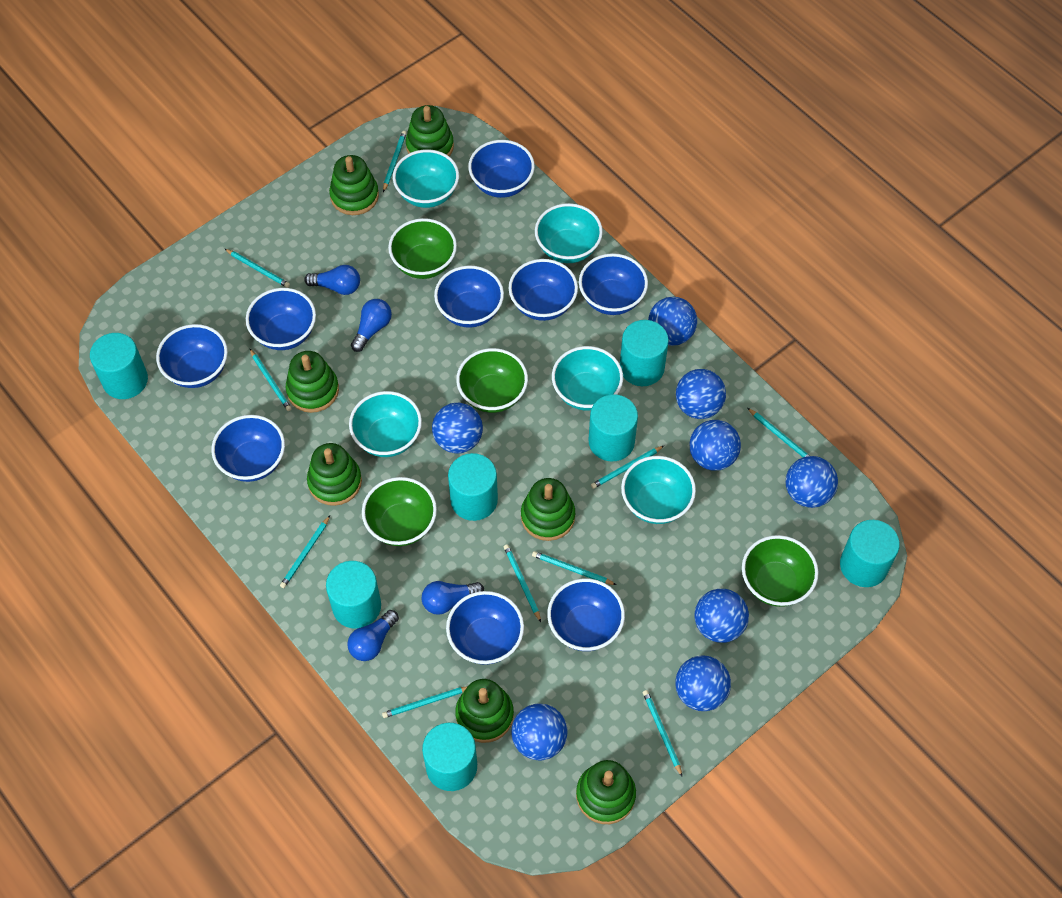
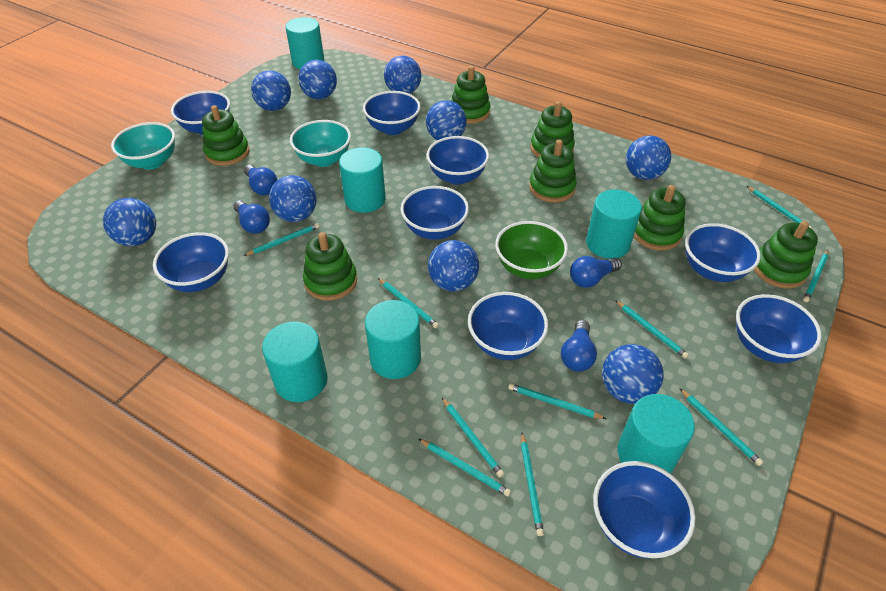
blue ball: [432,403,483,453] [511,704,567,760] [648,297,697,346] [675,656,731,711] [676,369,726,419] [690,420,741,471] [695,589,749,643] [786,456,838,508] = 8 -> [103,198,156,246] [251,70,291,111] [269,175,317,222] [298,60,337,99] [384,56,421,94] [426,100,467,140] [428,240,479,292] [602,344,664,404] [626,135,671,180] = 9
green bowl: [362,477,437,546] [388,218,457,279] [456,348,528,413] [742,535,819,607] = 4 -> [495,221,568,279] = 1
turquoise bowl: [349,391,422,457] [393,149,459,208] [535,203,603,263] [552,346,623,411] [621,456,696,524] = 5 -> [111,122,175,170] [290,120,351,167] = 2
turquoise cylinder: [90,333,148,399] [326,561,381,629] [422,723,477,791] [448,453,498,521] [588,394,638,461] [620,320,669,386] [840,520,900,587] = 7 -> [262,321,327,402] [285,17,324,69] [339,147,386,213] [365,300,421,379] [586,189,642,259] [618,394,695,473] = 6

